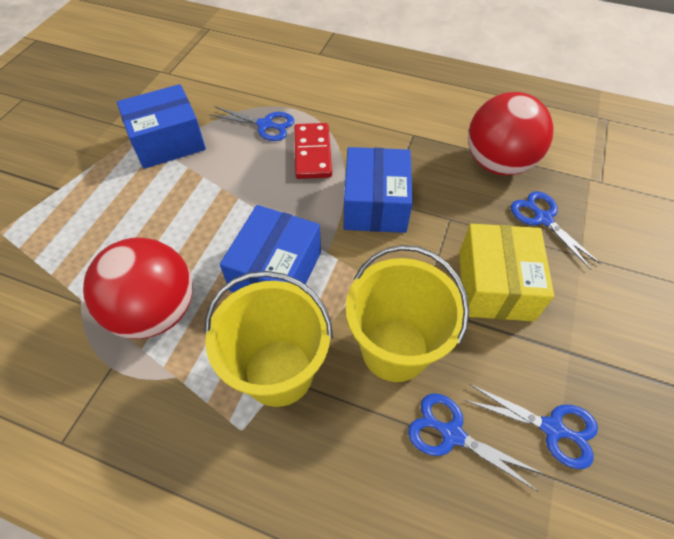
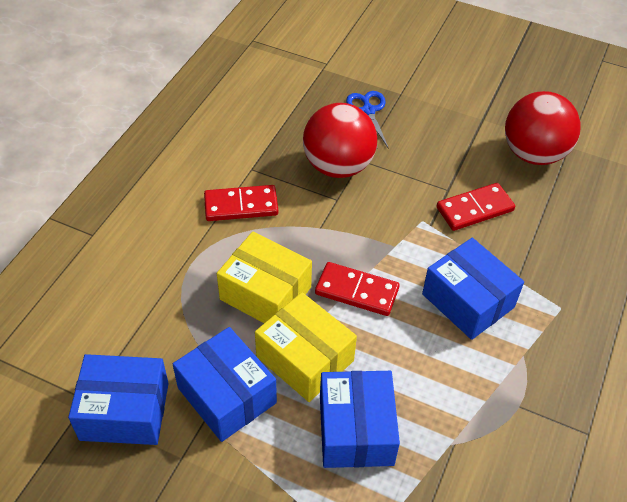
blue box: [117,84,206,169] [220,205,321,292] [343,147,413,233] = 3 -> [68,354,169,445] [173,327,277,442] [320,371,400,468] [422,238,524,340] = 4
blue scissors: [210,106,294,141] [408,393,543,491] [464,384,598,469] [511,191,601,270] = 4 -> [346,91,389,149] = 1
red domino: [294,123,332,179] = 1 -> [204,185,278,221] [315,262,400,316] [437,183,515,231] = 3
yellow box: [459,224,554,321] = 1 -> [217,232,312,323] [255,292,357,402] = 2
yellow bucket: [205,271,333,407] [346,245,469,382] = 2 -> none = 0

